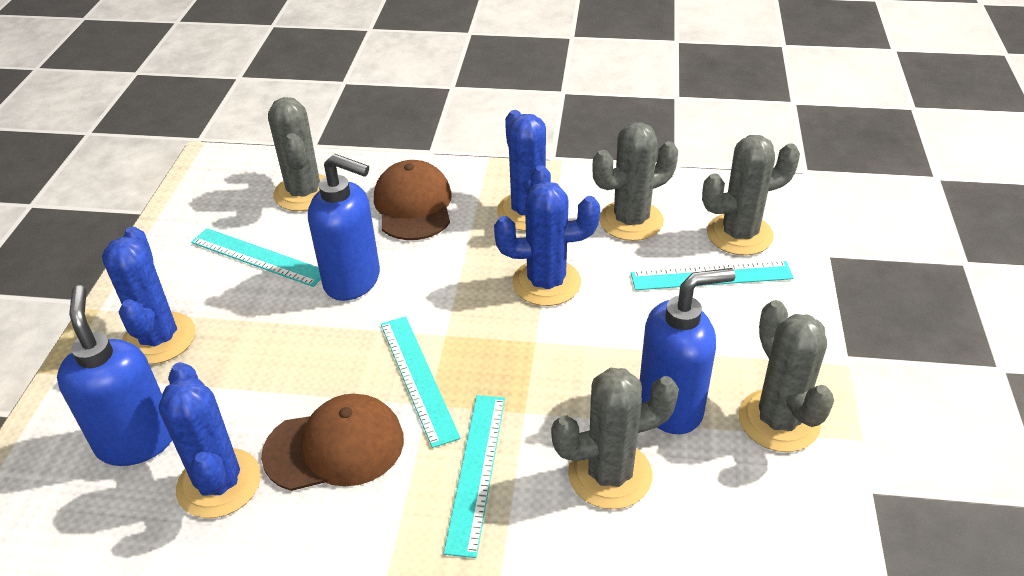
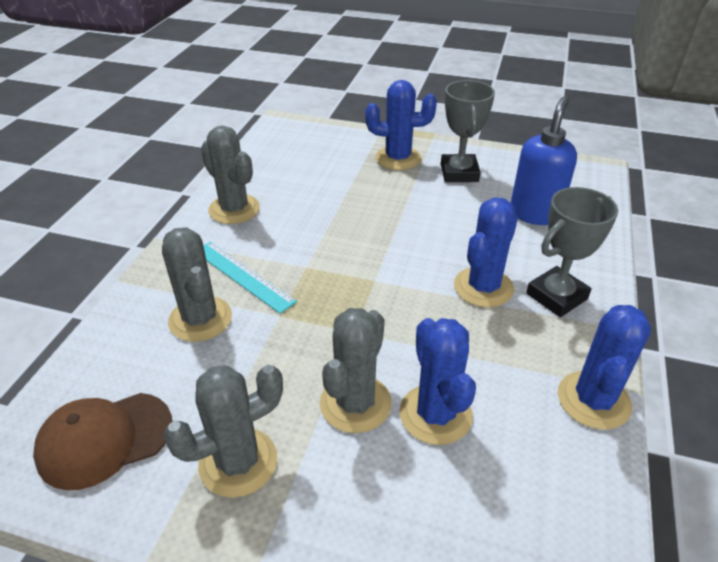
blue soap dispenser: [57,286,172,466] [308,154,380,301] [640,268,735,434] = 3 -> [511,96,577,225] = 1
brown cap: [261,394,404,491] [374,160,452,240] = 2 -> [33,393,172,490] = 1
grey cactus: [268,97,326,211] [551,368,679,509] [592,122,678,241] [702,135,800,255] [739,300,834,452] = 5 -> [162,227,232,342] [163,365,283,498] [201,126,260,224] [320,308,392,433] = 4
grey trophy: none = 0 -> [441,80,495,182] [526,187,618,317] = 2
turquoise ruler: [191,228,321,287] [381,316,460,448] [443,395,505,558] [631,261,794,290] = 4 -> [203,242,297,314] = 1

